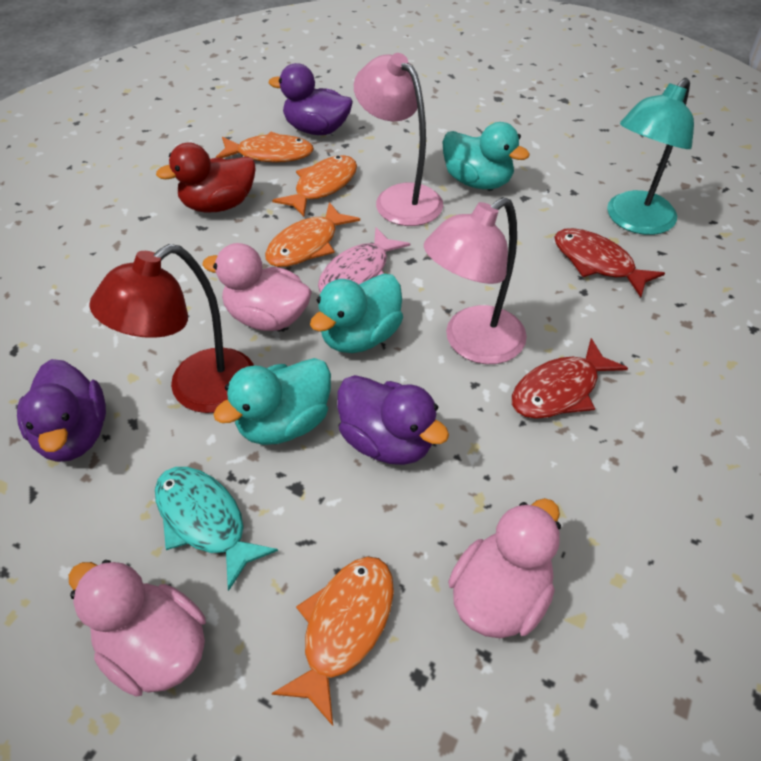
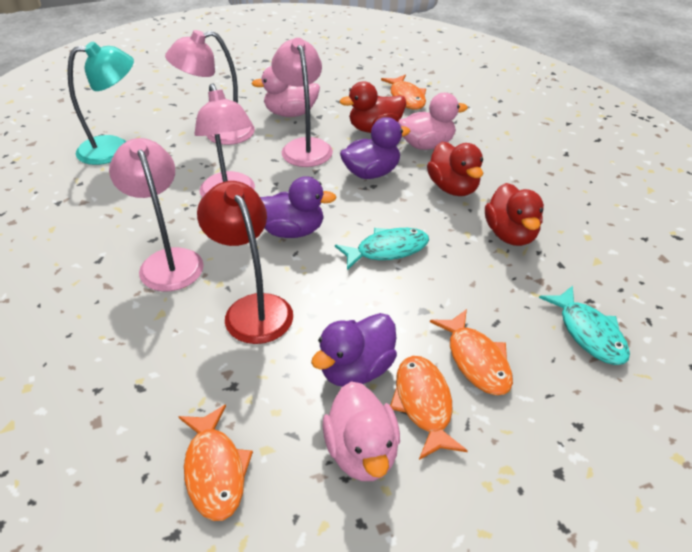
pink fish: [318,228,410,293] = 1 -> none = 0
pink lamp: [354,53,443,226] [424,197,527,364] = 2 -> [109,138,204,292] [165,30,255,145] [194,84,255,197] [271,38,333,167] = 4
red duck: [156,143,255,213] = 1 -> [340,82,406,133] [427,142,483,196] [485,183,544,246] = 3
red fish: [512,338,628,419] [555,228,665,298] = 2 -> none = 0
turquoise duck: [213,358,331,445] [310,273,403,353] [442,122,530,189] = 3 -> none = 0
turquoise fish: [155,467,278,591] = 1 -> [335,228,429,270] [539,285,630,365] = 2

